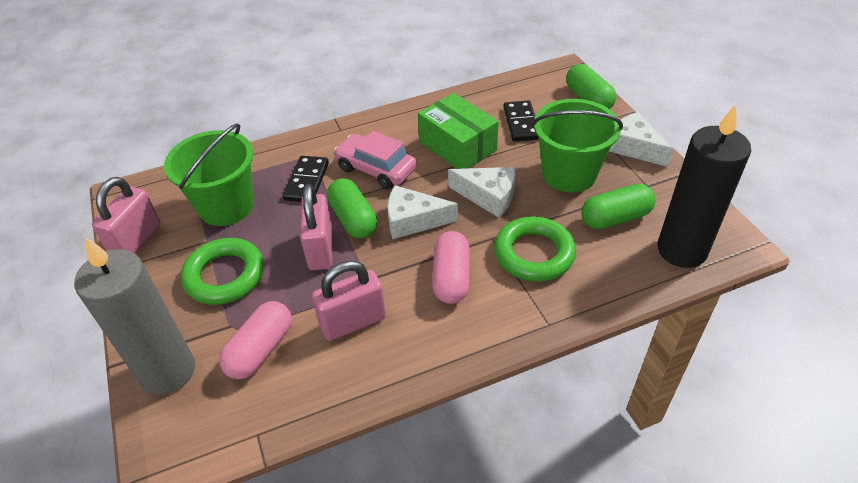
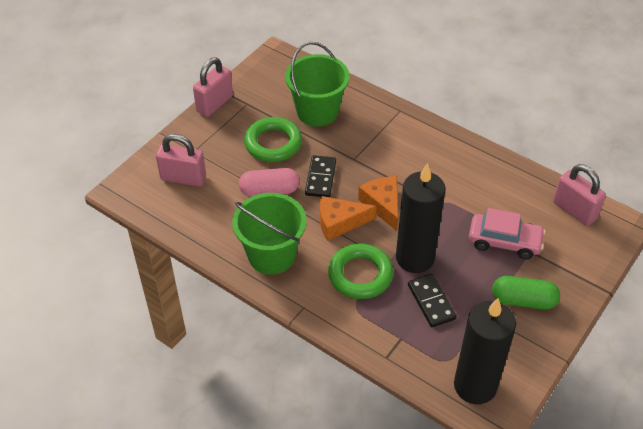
black candle: [657,104,751,268] = 1 -> [396,163,446,273] [454,298,516,404] = 2
green box: [418,93,499,169] = 1 -> none = 0
green capsule: [327,178,377,238] [566,64,617,109] [581,184,656,229] = 3 -> [492,276,560,310] = 1
grey candle: [74,237,195,395] = 1 -> none = 0
orange cheese: none = 0 -> [320,196,376,241] [358,176,398,231] = 2
pink capsule: [219,301,292,379] [432,231,470,304] = 2 -> [239,168,299,197] = 1
white cheese: [387,185,458,239] [448,167,515,218] [609,112,673,167] = 3 -> none = 0

